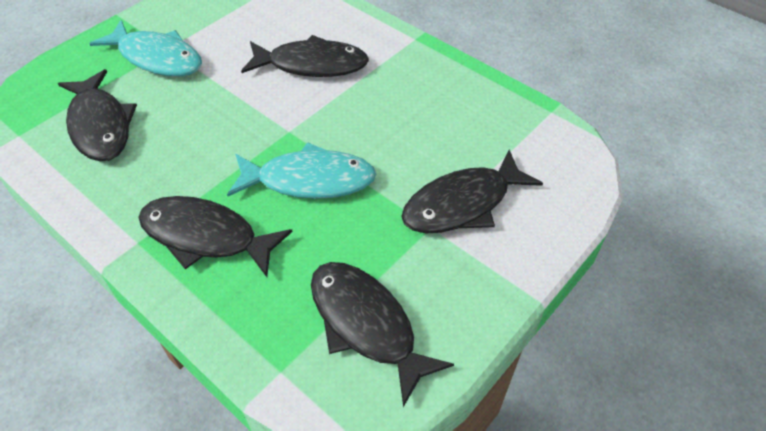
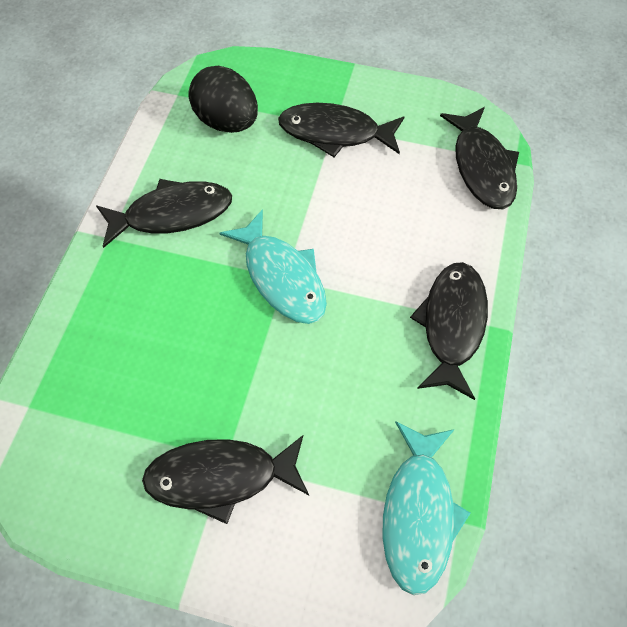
black egg: none = 0 -> [189,66,258,133] = 1

